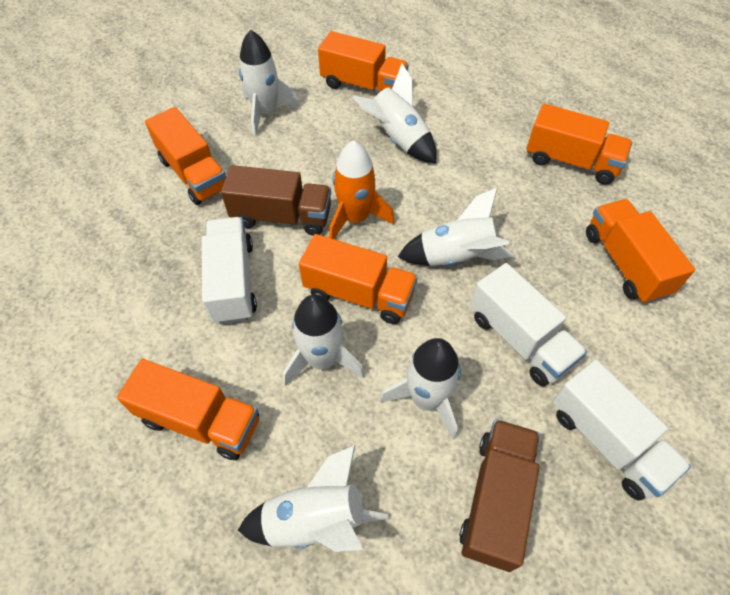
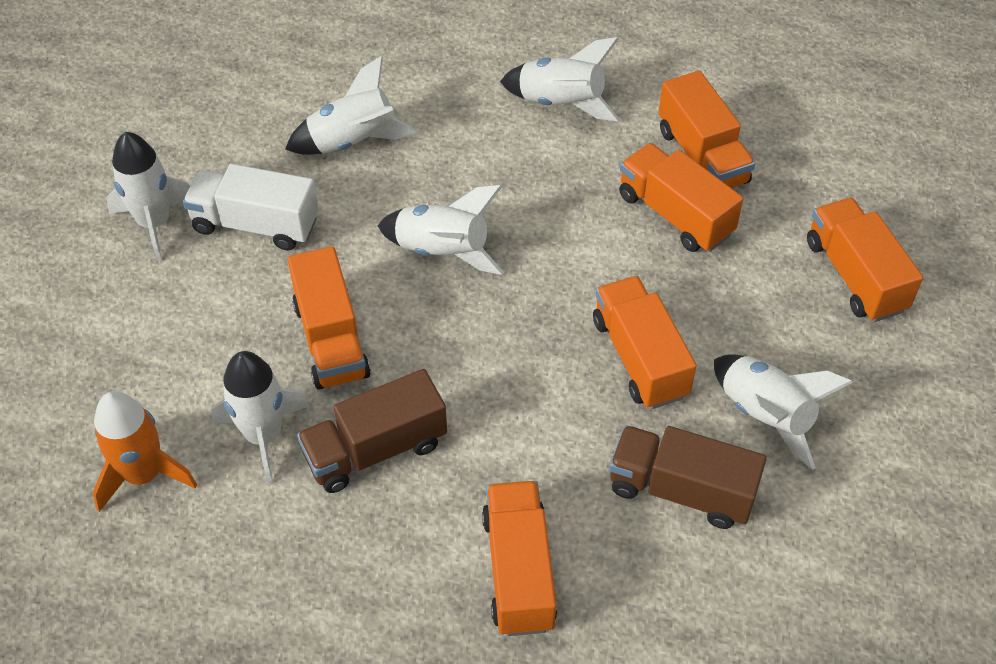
white truck: [201,217,257,324] [471,263,587,386] [553,360,691,501] = 3 -> [183,164,319,250] = 1

